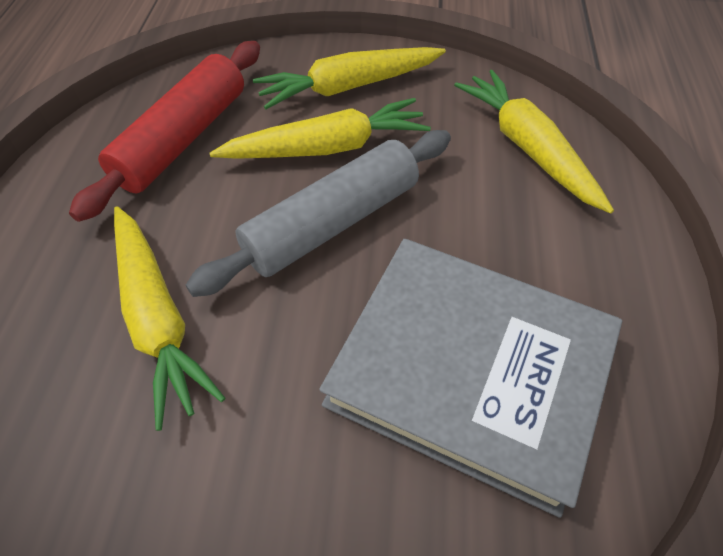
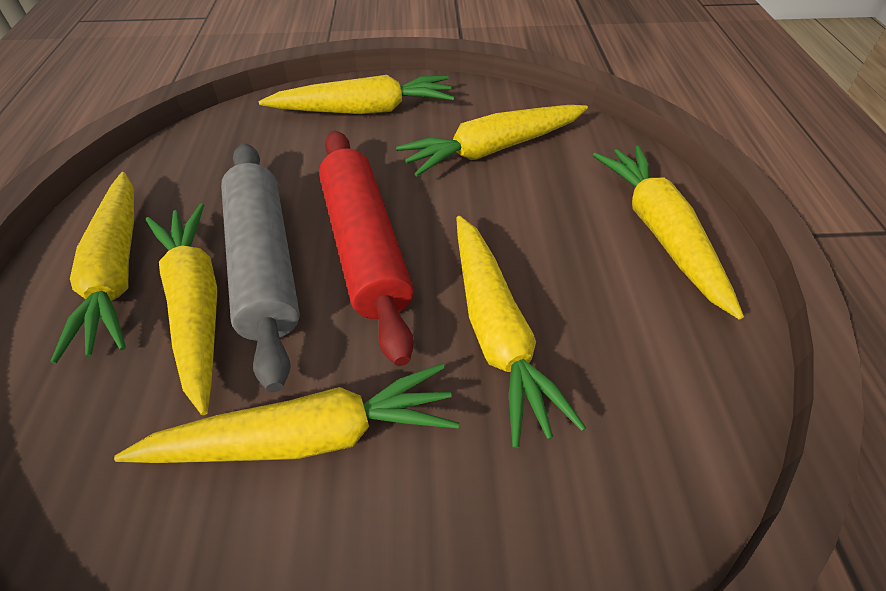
grey book: [319,239,622,518] = 1 -> none = 0
yellow carrot: [114,206,225,431] [210,98,431,159] [253,47,446,109] [454,70,614,213] = 4 -> [50,172,134,364] [114,363,459,463] [146,203,217,415] [259,75,455,114] [396,105,588,177] [456,216,586,448] [593,146,744,320] = 7

